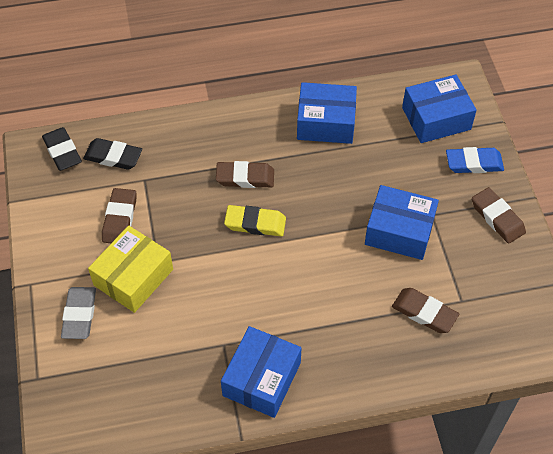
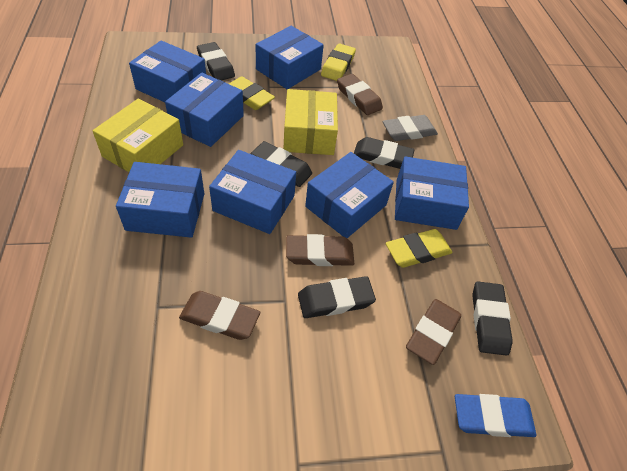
black eraser: [42,127,82,171] [83,138,142,170] = 2 -> [197,42,235,80] [251,141,312,187] [298,276,376,318] [354,137,414,169] [472,281,513,356] = 5
blue box: [221,326,301,418] [297,82,357,144] [365,185,439,260] [402,74,477,143] = 4 -> [116,162,204,238] [129,41,206,102] [165,73,244,147] [209,150,296,234] [256,26,324,89] [305,152,394,238] [395,157,469,230] = 7
yellow box: [88,225,173,313] = 1 -> [92,98,183,172] [283,89,338,155] = 2
yellow eraser: [224,205,286,236] = 1 -> [229,76,275,110] [321,43,356,81] [386,229,452,268] = 3

